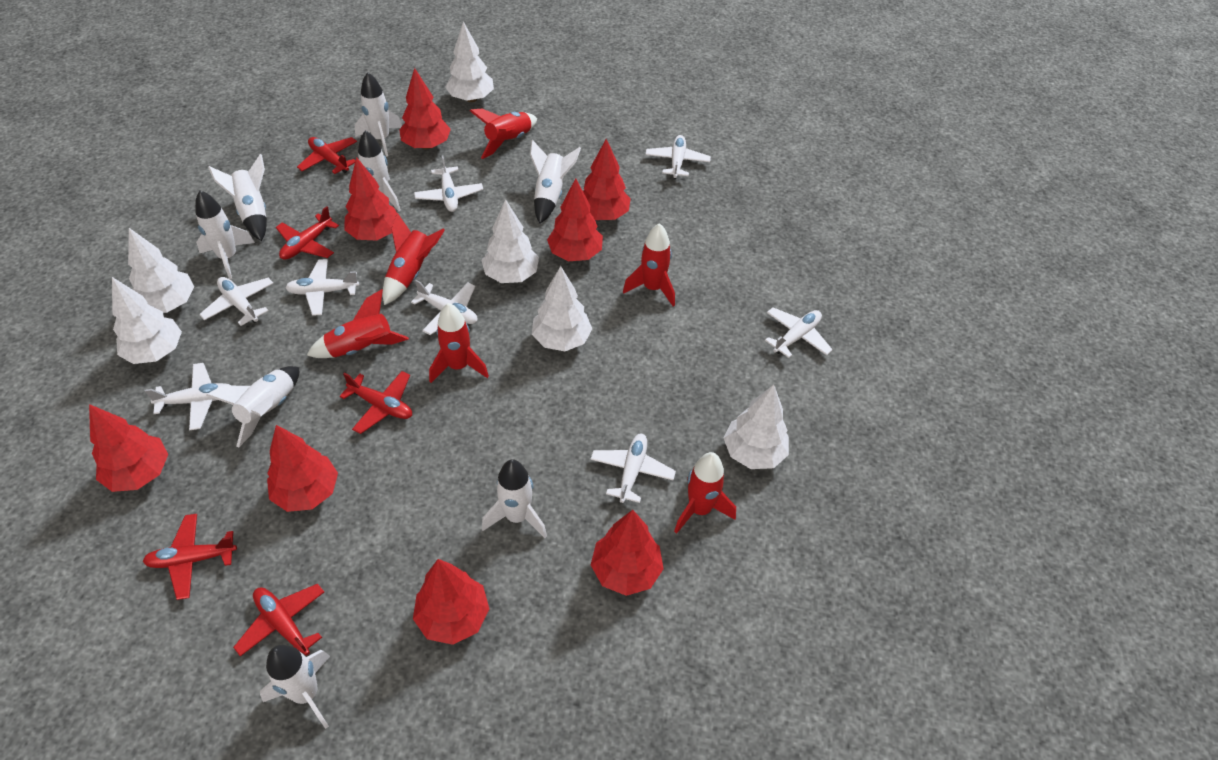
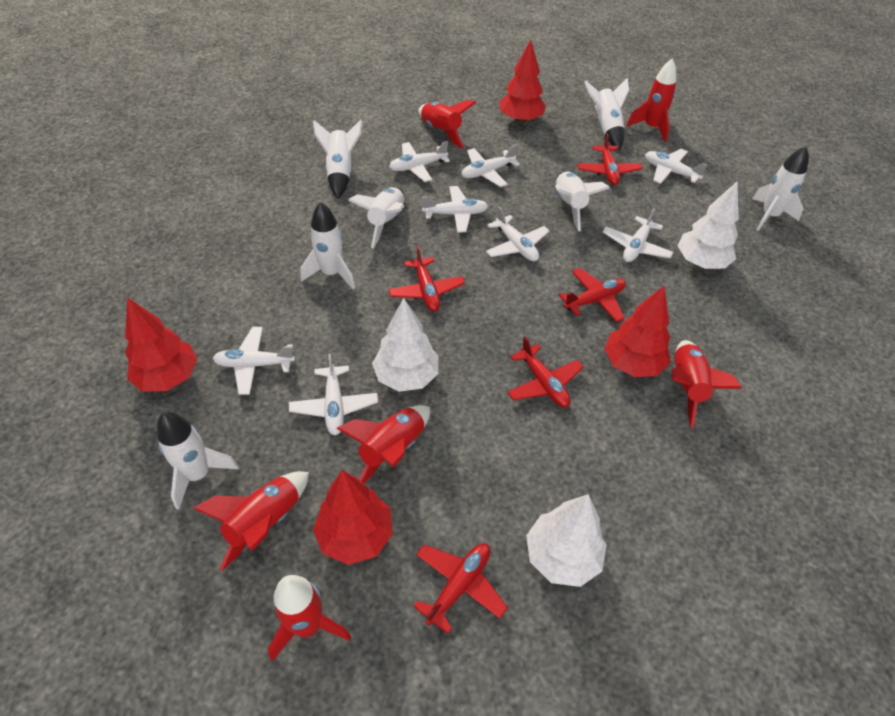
red tree: [89,404,168,492] [267,425,338,512] [344,157,397,240] [399,68,451,149] [413,559,489,645] [547,178,603,261] [583,139,631,220] [591,510,664,596] = 8 -> [125,297,197,392] [313,470,393,565] [499,40,546,123] [604,286,670,377] = 4
white rocket: [195,191,255,279] [206,366,299,447] [208,154,267,241] [260,645,330,729] [355,72,402,157] [358,130,401,211] [482,459,547,538] [530,140,581,224] = 8 -> [157,412,239,510] [300,202,355,289] [313,120,363,198] [348,187,404,248] [555,171,610,231] [585,77,629,150] [752,146,809,231] = 7
white tree: [112,277,182,364] [128,228,194,313] [445,21,494,102] [481,199,539,283] [532,266,592,351] [724,385,789,469] = 6 -> [372,298,438,392] [526,494,607,587] [678,181,739,269] = 3

